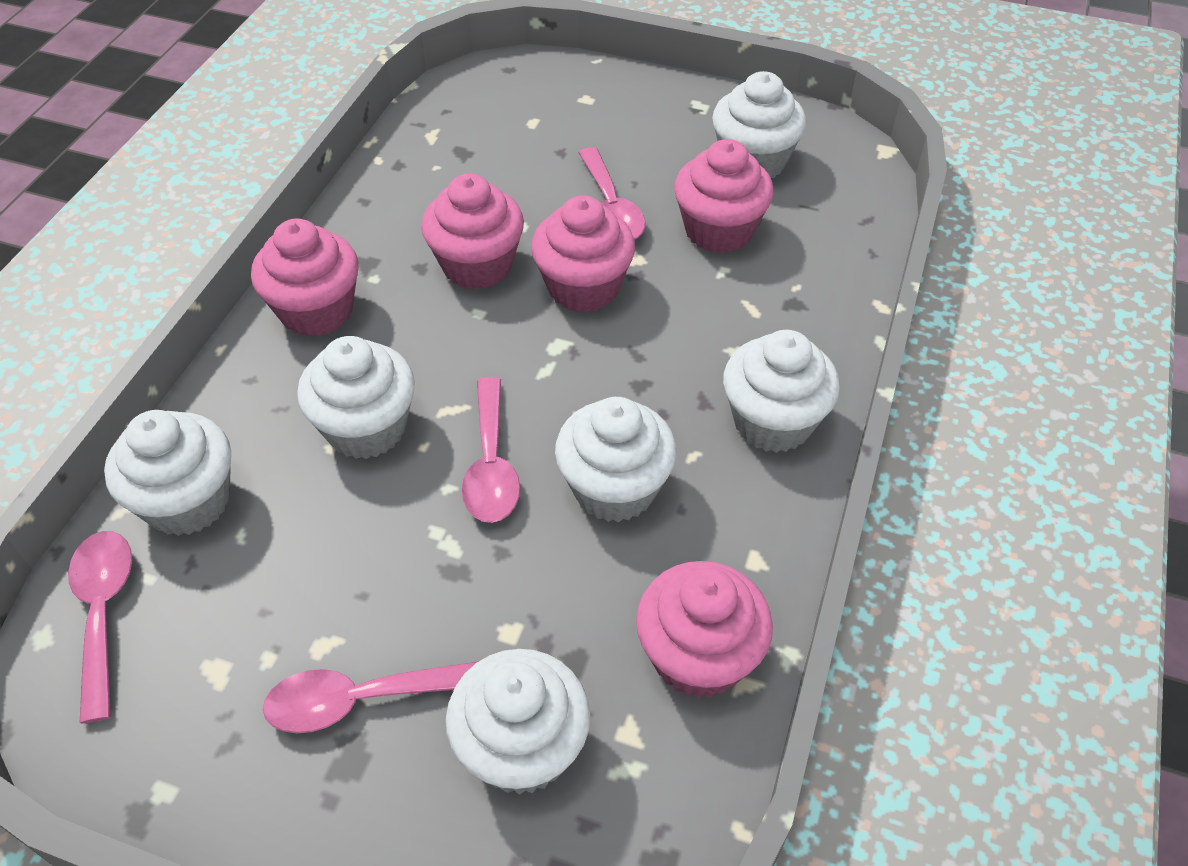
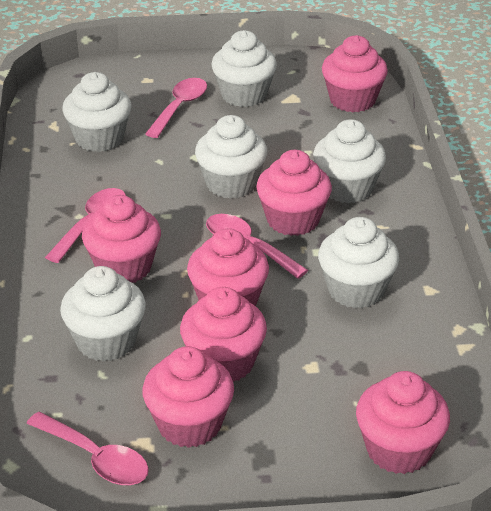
pink cupcake: [251,219,359,337] [421,174,524,290] [531,195,635,312] [636,561,773,699] [674,139,774,253] = 5 -> [82,195,161,283] [142,346,234,448] [180,287,267,382] [187,228,269,306] [256,150,332,236] [322,35,388,112] [356,371,450,474] = 7

